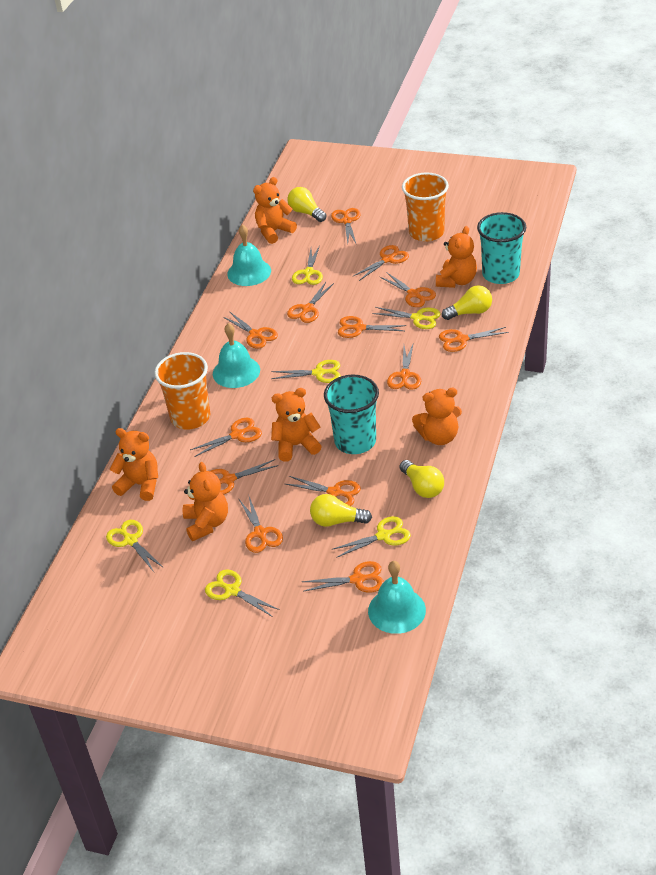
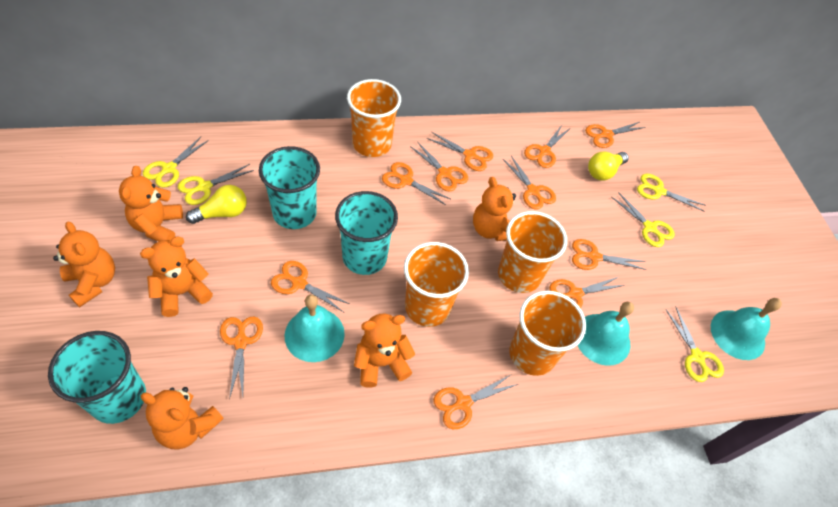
orange cup: [154,352,210,429] [402,173,449,242] = 2 -> [347,79,401,157] [404,242,469,327] [498,211,567,293] [509,291,586,376] = 4
orange scissors: [190,418,262,457] [210,459,279,495] [223,312,278,349] [239,497,283,553] [285,476,361,506] [287,282,334,323] [302,561,384,592] [331,208,361,245] [338,316,406,338] [353,245,409,281] [380,272,436,307] [387,345,421,390] [439,327,509,352] = 13 -> [220,317,263,400] [271,261,350,312] [382,162,450,205] [410,141,468,192] [427,132,493,171] [433,374,518,429] [503,156,556,210] [524,125,570,168] [549,277,625,308] [572,239,646,270] [585,122,646,148] = 11
turquoise cup: [324,375,379,454] [477,212,526,284] = 2 -> [48,331,146,424] [259,146,320,229] [335,191,398,275] = 3
yellow light bulb: [287,187,326,222] [310,494,372,527] [400,460,444,498] [442,285,492,320] = 4 -> [186,185,247,224] [588,152,629,181] = 2
yellow scissors: [106,520,164,572] [205,570,280,617] [271,360,341,383] [292,245,323,285] [332,516,411,558] [372,307,440,329] = 6 -> [143,137,209,188] [178,164,254,205] [612,192,675,247] [637,174,706,212] [666,307,724,382] = 5

